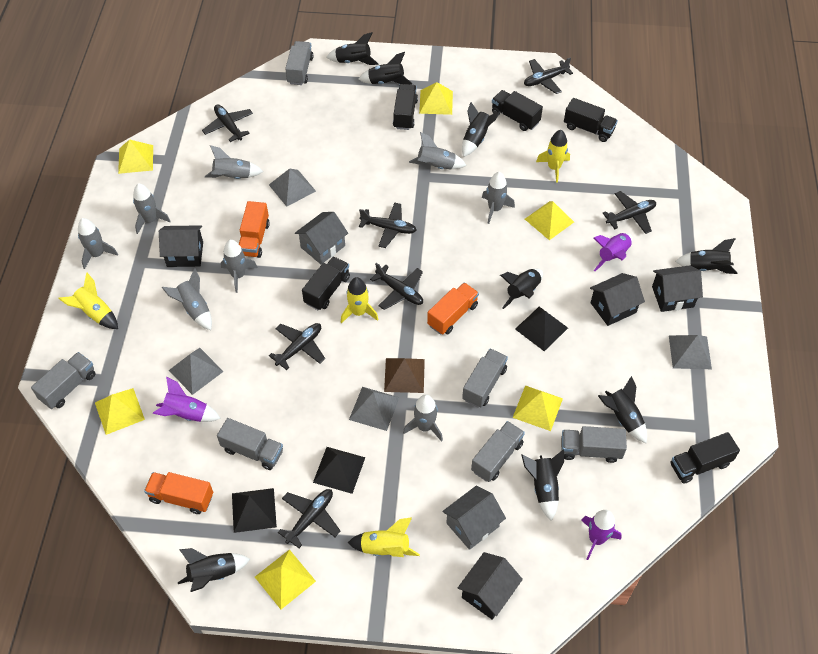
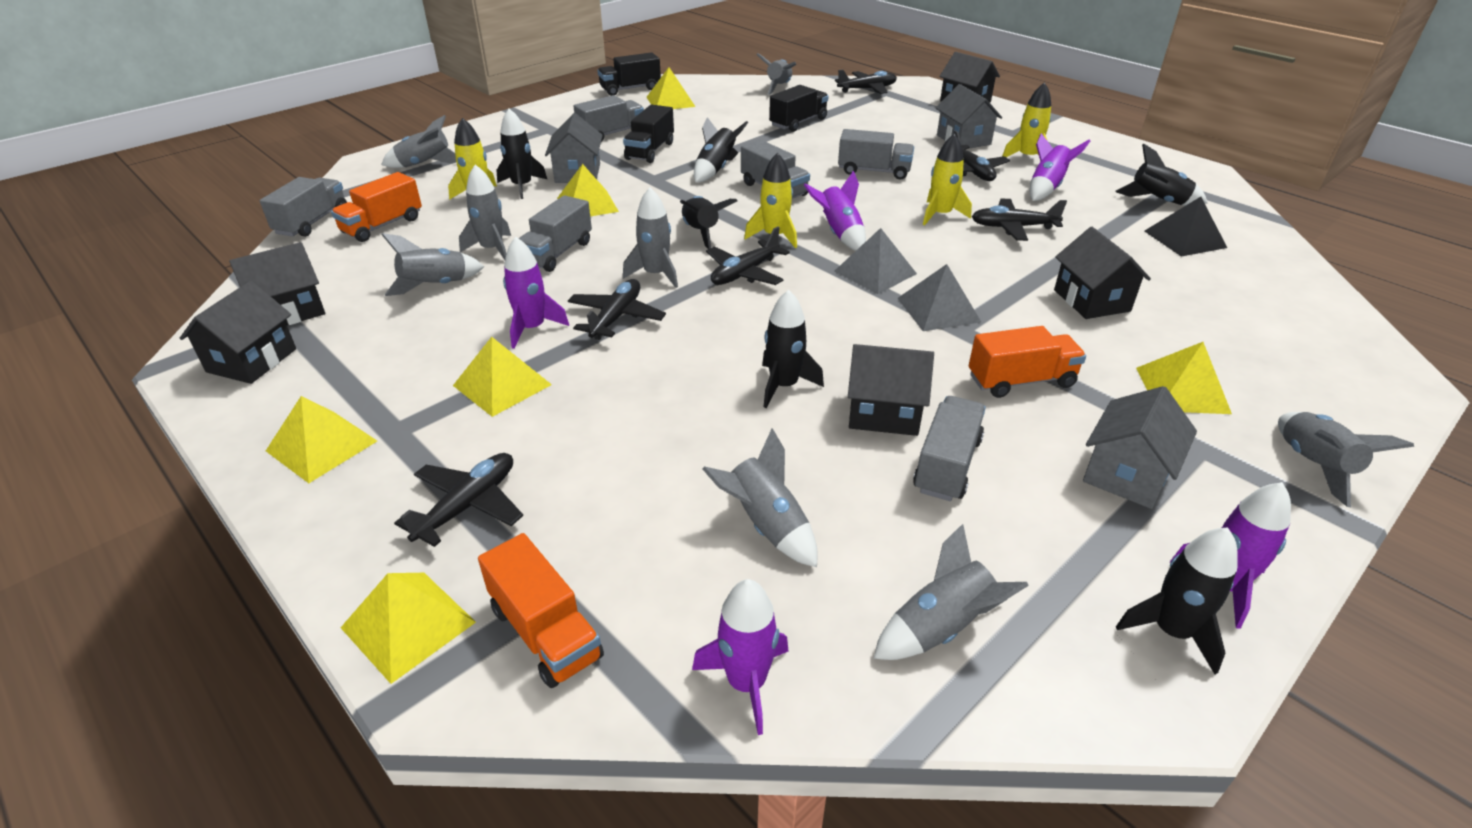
black house: [159,225,203,267] [458,552,523,620] [590,273,645,326] [652,265,703,312] = 4 -> [179,281,296,384] [229,242,325,325] [848,344,934,436] [939,52,1000,102] [1054,227,1151,319] = 5
black plane: [202,104,253,142] [269,323,325,370] [278,489,340,548] [359,202,416,248] [370,263,423,310] [524,57,573,94] [603,191,656,234] = 7 -> [394,453,523,547] [568,279,666,340] [706,226,790,285] [835,70,897,94] [940,130,1010,181] [972,199,1067,241] = 6
black pyramid: [232,488,277,533] [313,447,366,494] [515,307,568,351] = 3 -> [1144,197,1227,257] = 1
black rocket: [178,548,250,592] [326,32,378,65] [359,52,412,84] [462,102,500,157] [500,269,543,309] [521,450,564,521] [598,376,647,443] [675,238,738,274] = 8 -> [496,109,547,199] [680,196,737,249] [694,117,748,182] [762,290,824,408] [1115,143,1207,205] [1116,527,1238,674] = 6
black truck: [302,257,350,310] [393,84,418,130] [492,90,543,131] [564,98,618,142] [671,432,740,484] = 5 -> [597,52,661,96] [623,104,674,163] [769,85,828,132] = 3
brown pyramid: [384,358,425,393] = 1 -> none = 0
grey house: [295,212,348,264] [442,486,506,550] = 2 -> [545,113,603,183] [936,84,1002,149] [1083,386,1197,509] = 3
grey pyramid: [169,348,224,395] [269,168,316,207] [349,387,400,431] [669,335,712,369] = 4 -> [835,228,917,294] [898,264,981,331] = 2
purple rocket: [153,376,221,422] [581,510,622,560] [594,233,633,271] = 3 -> [503,237,569,349] [692,579,789,735] [804,171,866,251] [1030,133,1090,201] [1170,482,1291,629] = 5

